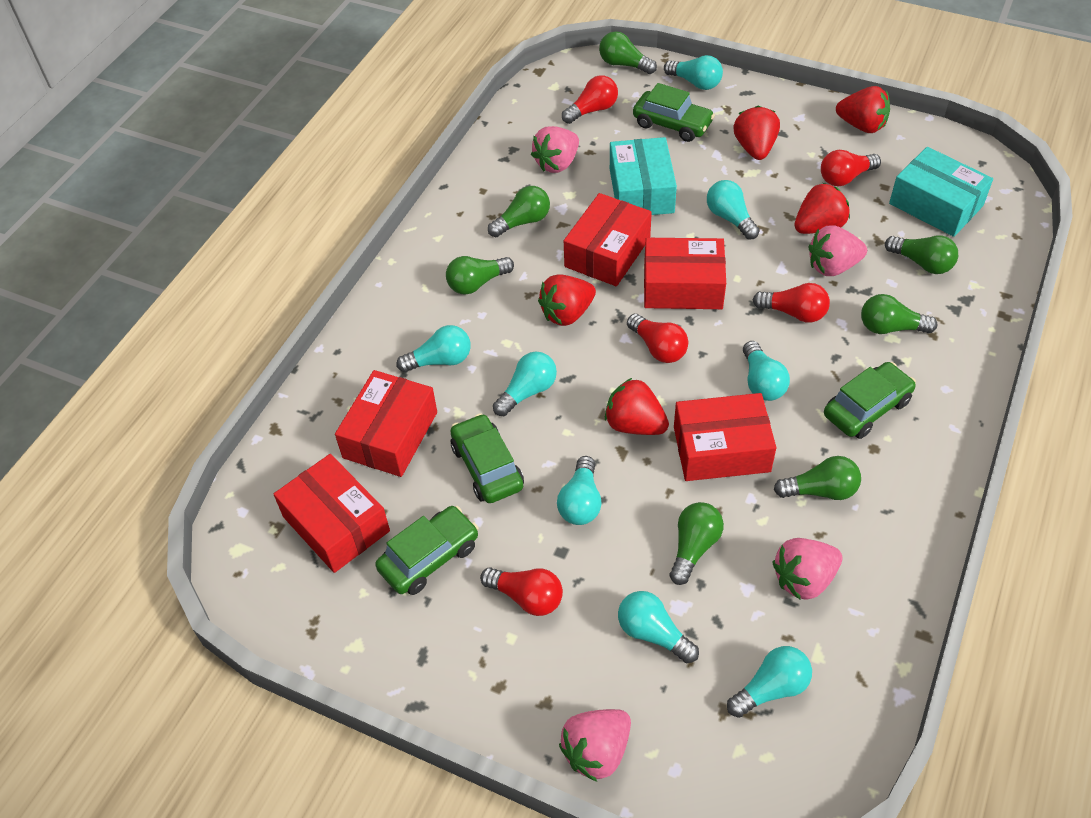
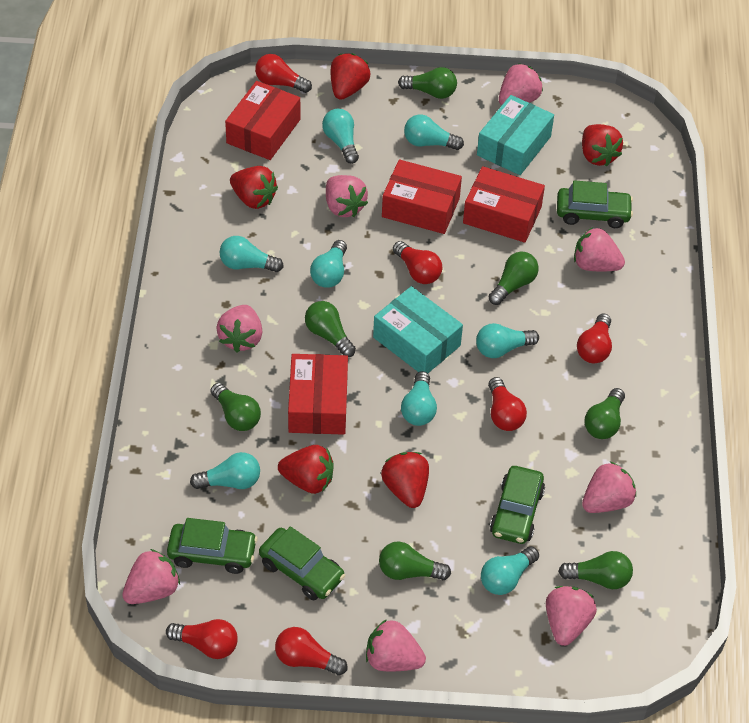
pink strawberry: [531,126,579,173] [559,709,631,782] [772,538,842,600] [808,225,867,276] = 4 -> [122,549,180,604] [216,305,262,352] [326,175,368,217] [366,619,426,672] [499,63,543,105] [546,586,597,646] [574,227,625,272] [582,462,636,513] = 8
red box: [273,454,390,573] [335,370,437,477] [564,193,652,286] [644,238,726,309] [674,393,776,481] = 5 -> [225,81,300,160] [288,354,348,435] [382,160,462,234] [463,166,545,243] = 4
red light bulb: [480,567,563,616] [562,75,618,124] [627,314,688,363] [752,283,830,322] [821,150,881,186] = 5 -> [166,619,238,659] [255,54,312,93] [275,627,347,676] [393,241,442,284] [488,377,527,431] [577,313,612,363] = 6

